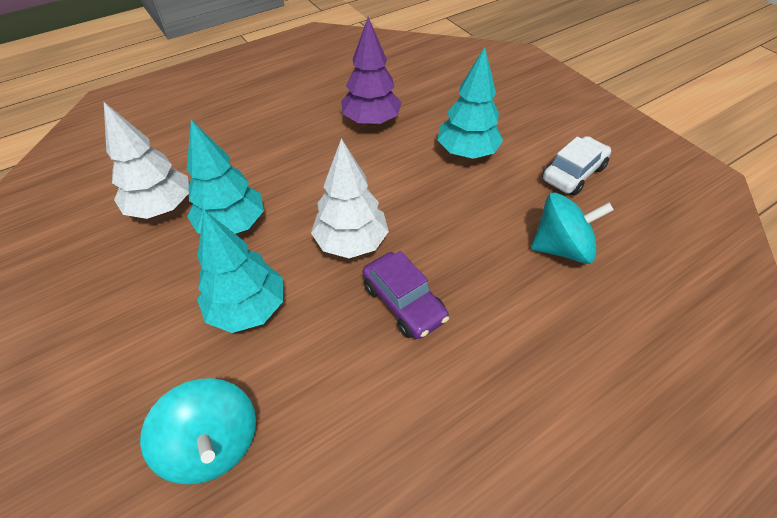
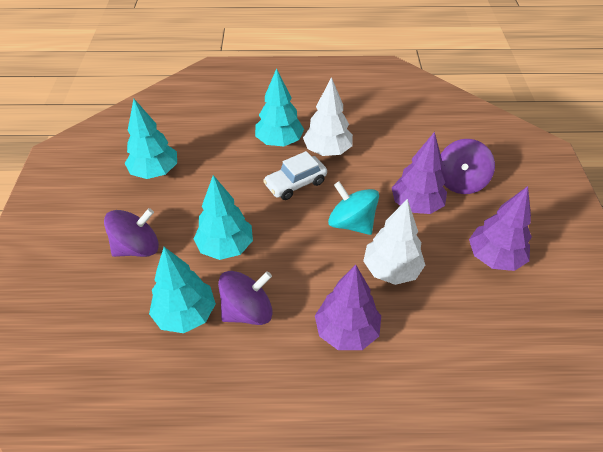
purple car: [362,251,449,339] = 1 -> none = 0
purple spinning top: none = 0 -> [104,208,159,257] [218,271,273,325] [441,139,495,194] = 3
purple tree: [341,17,402,126] = 1 -> [315,265,381,350] [392,132,447,214] [469,186,532,271] = 3
turquoise spinning top: [140,378,256,485] [531,193,614,264] = 2 -> [328,181,379,235] = 1
turquoise tree: [187,120,264,234] [197,210,283,333] [437,47,503,159] = 3 -> [125,99,177,179] [149,247,216,333] [194,175,253,260] [255,68,304,146] = 4

